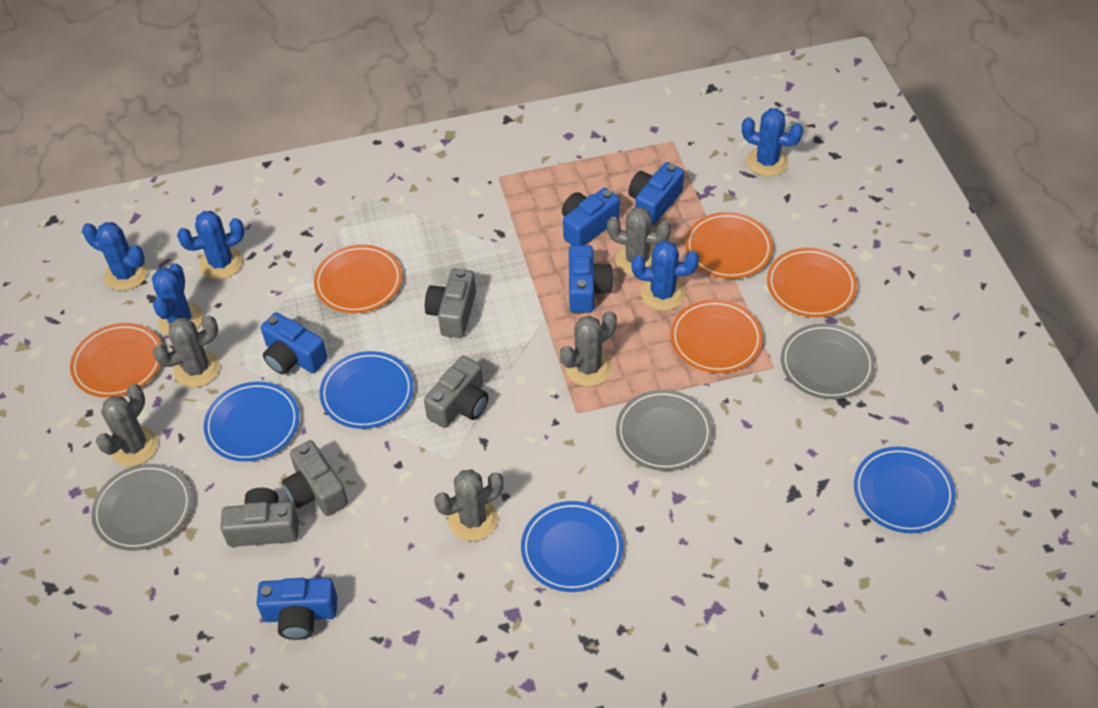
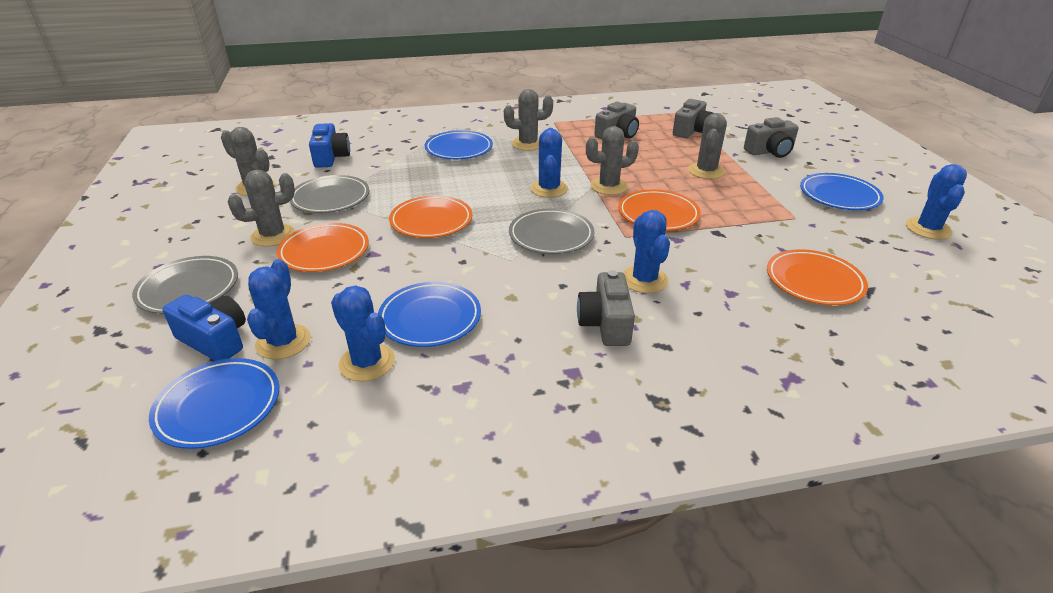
blue camera: [257,578,337,640] [261,312,328,375] [562,188,620,245] [569,245,613,313] [628,162,684,226] = 5 -> [162,295,246,361] [309,123,350,168] = 2
orange plate: [70,323,162,398] [314,245,402,313] [670,299,763,373] [685,212,773,279] [767,248,857,317] = 5 -> [277,223,369,272] [389,196,473,238] [618,190,701,231] [767,249,868,306] = 4

